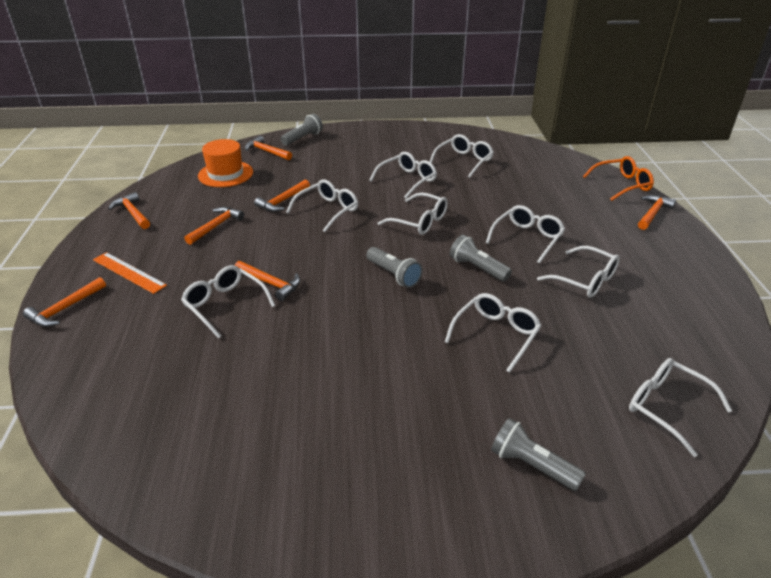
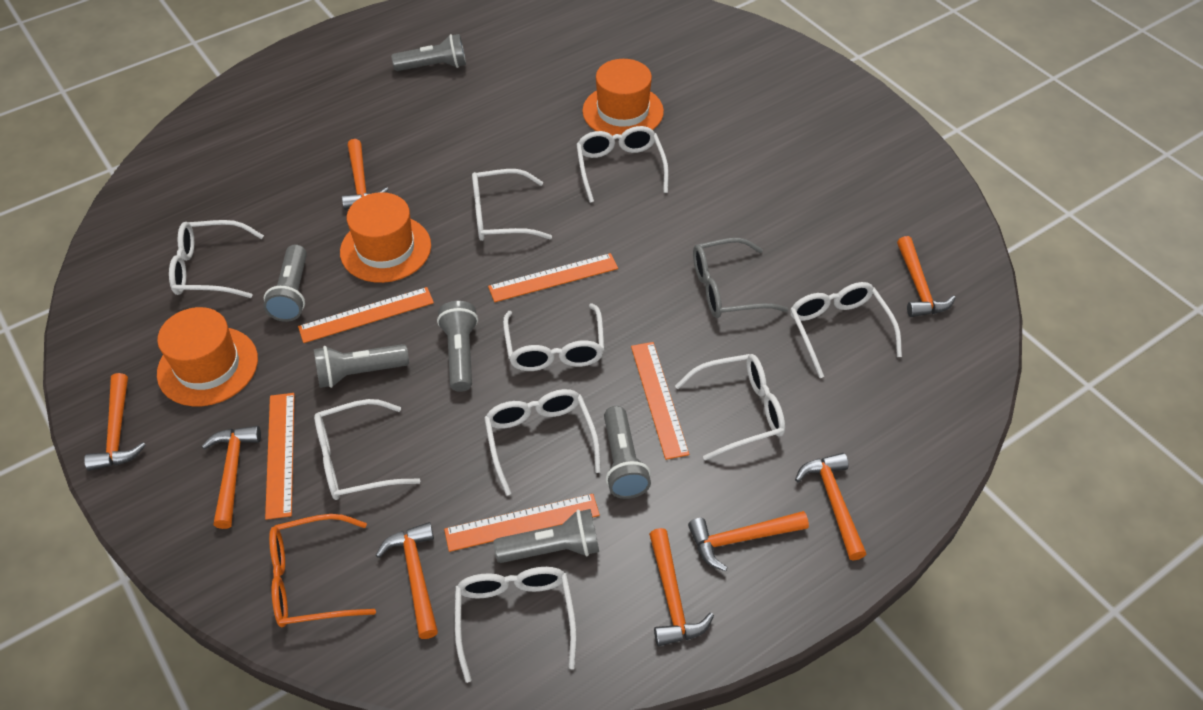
grey flashlight: [281,114,323,146] [366,247,423,288] [450,235,512,282] [491,418,586,491] = 4 -> [263,244,307,322] [314,344,409,388] [391,34,466,71] [437,301,478,392] [493,509,599,563] [604,406,651,499] = 6
grey glasses: none = 0 -> [693,238,788,318] = 1
orange hammer: [23,277,106,327] [108,192,150,229] [184,207,244,245] [234,261,300,301] [245,136,292,160] [254,180,310,212] [638,195,676,230] = 7 -> [84,373,146,471] [202,426,261,529] [342,139,389,210] [376,522,438,639] [649,528,714,646] [688,511,809,571] [795,453,866,561] [897,236,956,317] = 8
orange hat: [198,139,253,187] = 1 -> [157,307,258,406] [340,192,431,283] [582,59,664,136] = 3
orange ruler: [93,252,167,294] = 1 -> [265,393,295,520] [298,287,434,343] [444,494,600,552] [488,253,618,302] [631,342,689,460] = 5

